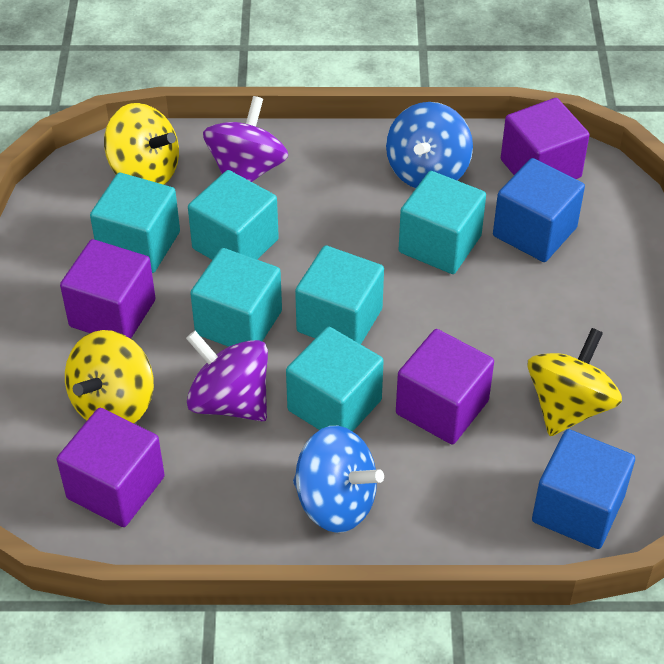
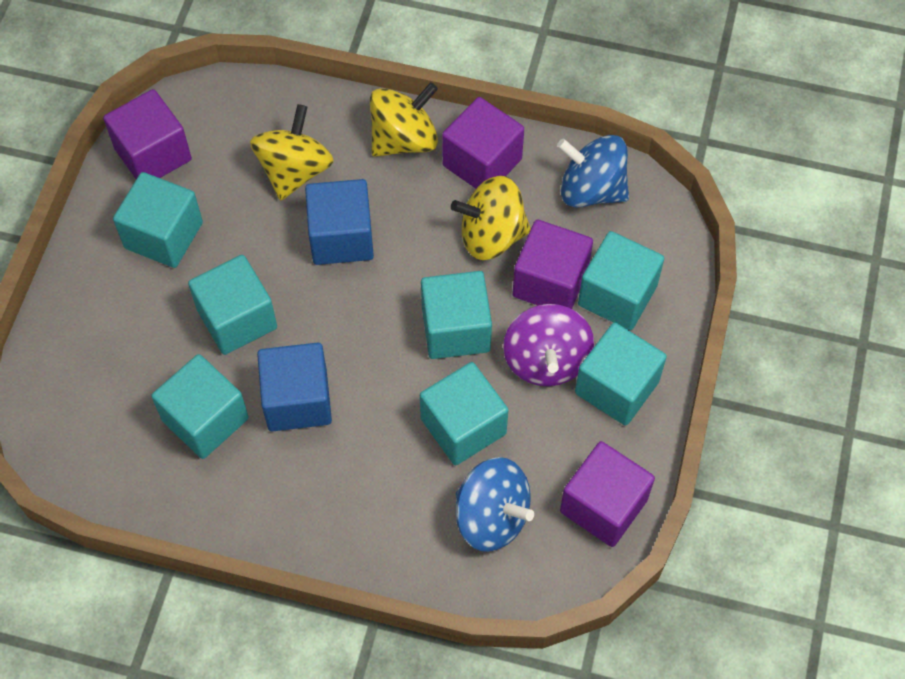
purple spinning top: [186,331,268,421] [203,96,288,182] = 2 -> [503,304,594,386] = 1
turquoise cube: [90,173,180,273] [188,170,279,260] [190,248,282,347] [286,327,384,432] [295,245,384,344] [399,171,486,274] = 6 -> [113,172,203,268] [151,354,249,459] [188,255,277,355] [420,362,508,465] [421,271,492,359] [575,322,667,426] [578,231,664,330] = 7

